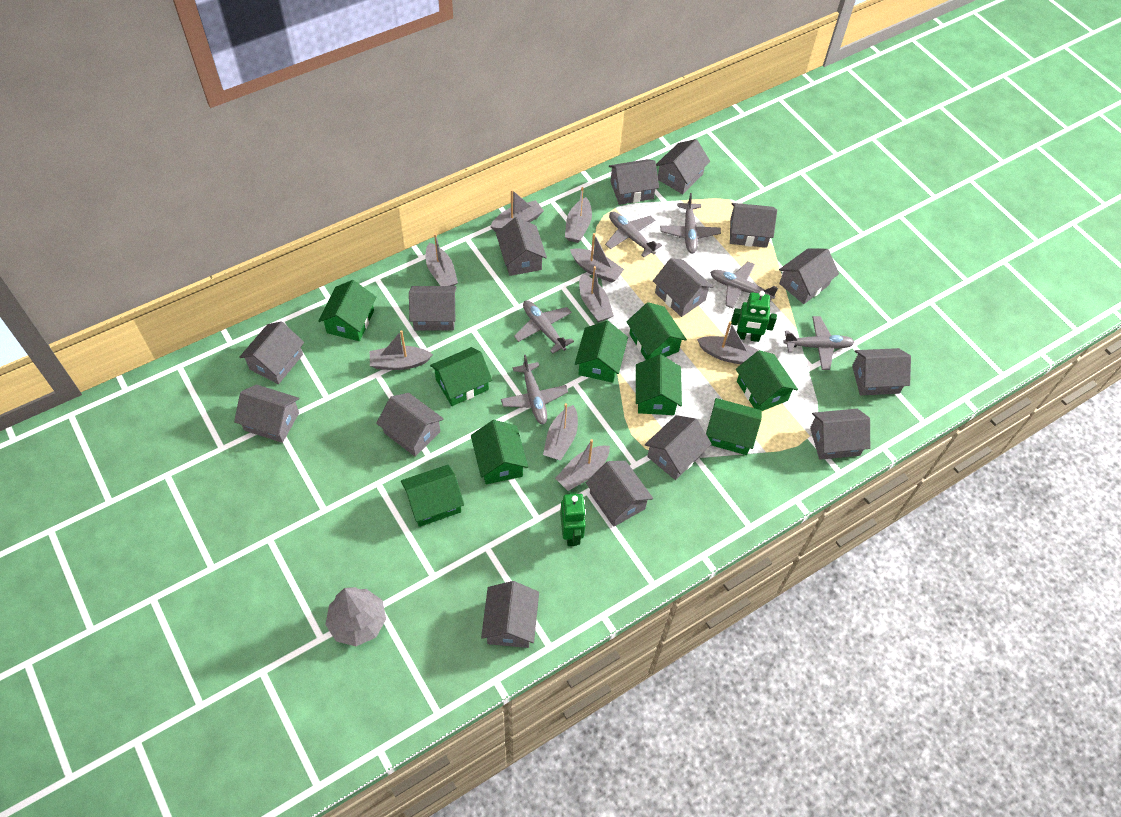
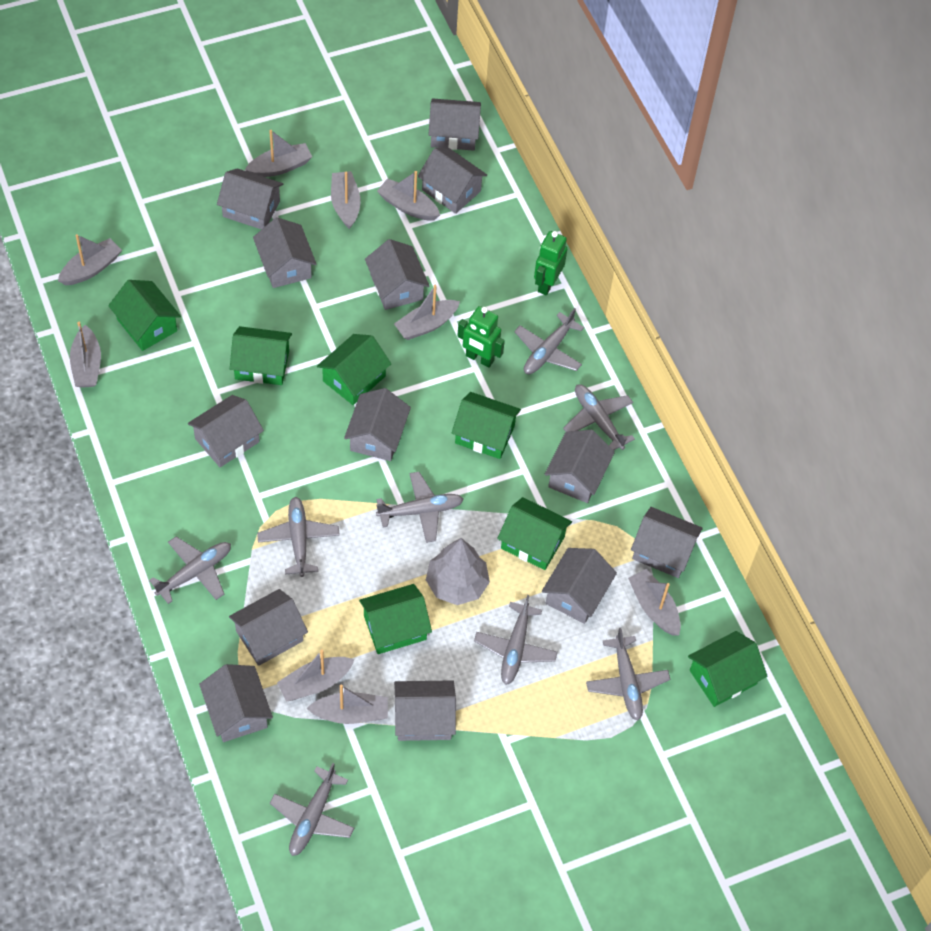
green house: [318,280,376,341] [401,465,464,527] [430,347,492,406] [471,420,528,484] [575,321,628,383] [626,302,687,360] [636,355,682,415] [706,398,762,455] [736,350,798,411] = 9 -> [108,280,181,351] [230,326,292,385] [317,334,392,405] [359,584,432,654] [452,392,521,459] [497,497,572,570] [688,631,768,707] = 7
grey house: [234,384,300,443] [239,321,304,384] [376,393,444,457] [409,286,457,330] [481,581,539,648] [496,217,547,276] [586,461,653,527] [609,159,659,205] [645,415,712,480] [653,258,713,317] [656,139,710,194] [730,203,777,248] [779,248,839,304] [810,409,870,460] [852,348,911,395] = 15 -> [188,395,264,467] [199,664,273,742] [217,168,283,230] [229,589,308,666] [253,217,317,288] [344,388,411,461] [365,239,429,310] [394,680,456,741] [418,148,487,214] [428,98,481,151] [542,548,617,624] [544,430,615,503] [631,507,703,578] = 13
grey plane: [501,355,568,425] [514,300,574,354] [605,212,662,257] [660,193,721,254] [710,262,778,309] [783,316,855,370] = 6 -> [149,536,231,604] [257,497,340,577] [270,763,354,856] [376,472,463,543] [474,595,558,685] [514,308,584,374] [563,384,635,450] [586,628,670,721] = 8

